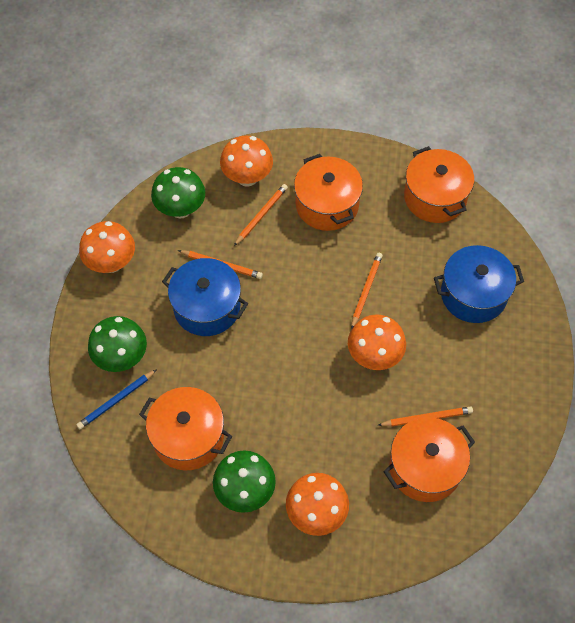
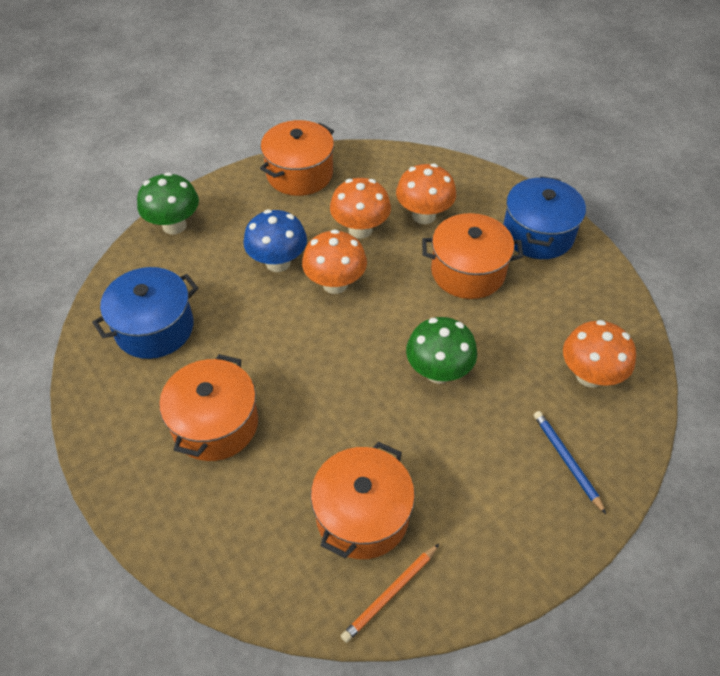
blue mushroom: none = 0 -> [243,209,307,272] = 1
green mushroom: [88,316,147,372] [151,167,205,219] [213,450,276,513] = 3 -> [137,172,199,234] [406,317,477,384] = 2
orange pencil: [178,250,263,279] [234,184,288,246] [351,253,383,329] [378,406,473,427] = 4 -> [341,544,439,643] = 1

